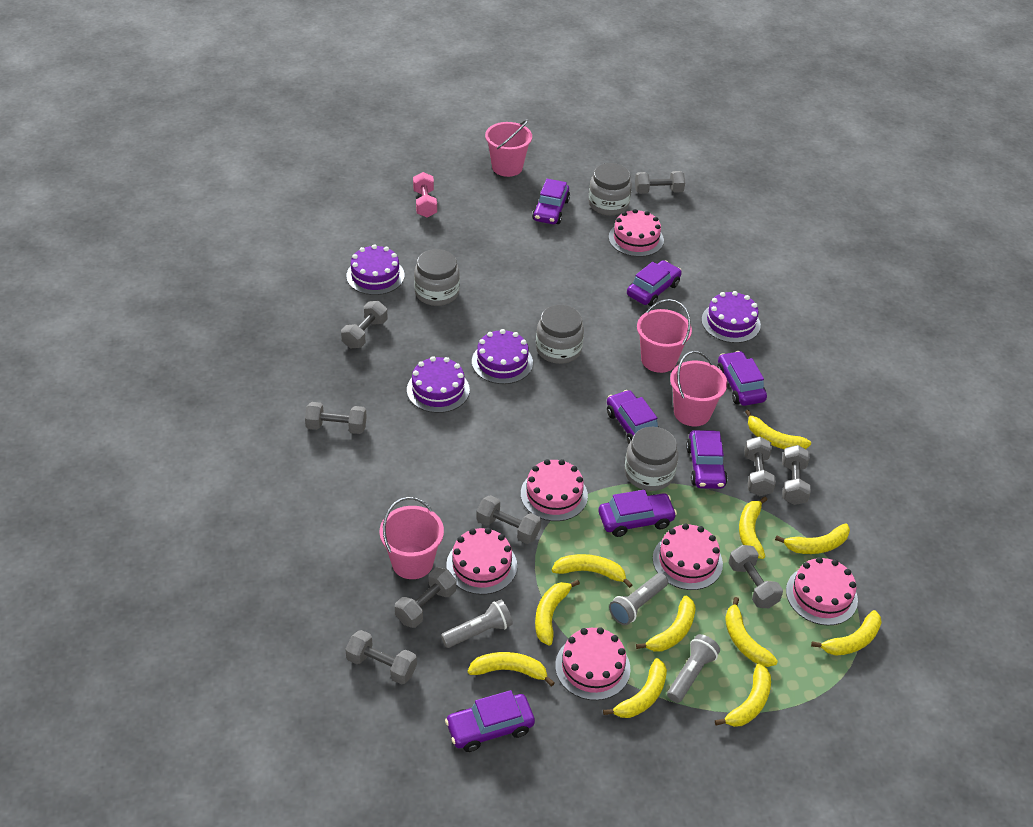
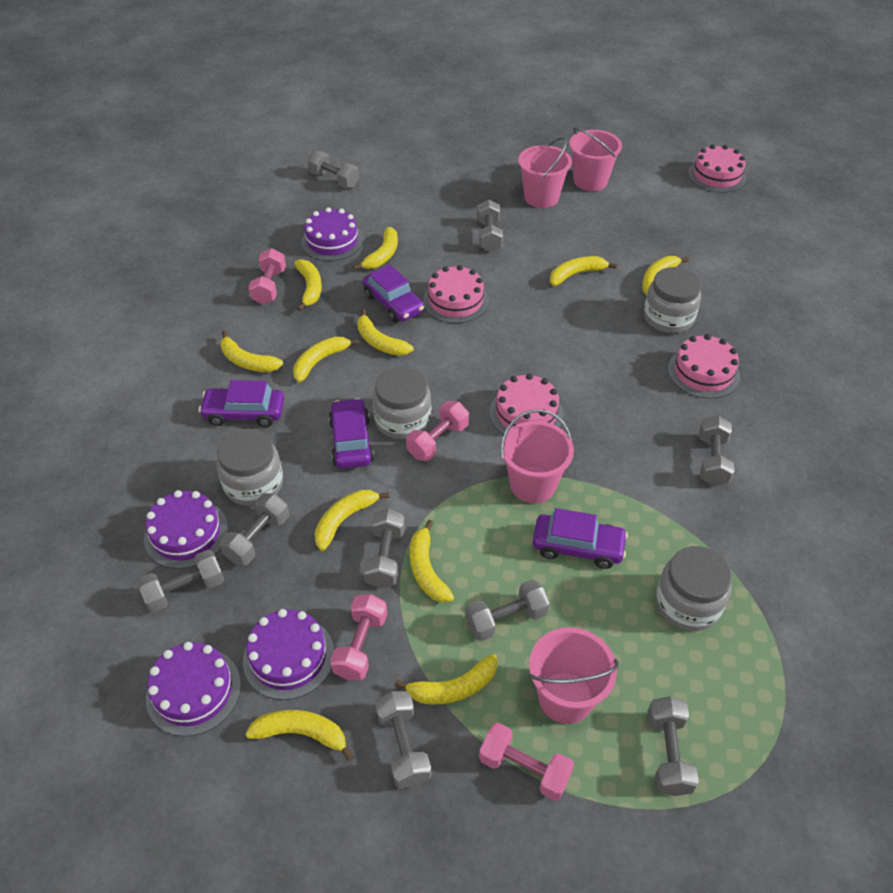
grey flashlight: [441,600,513,648] [609,573,668,625] [667,634,720,703] = 3 -> none = 0
pink cake: [446,528,517,595] [521,459,588,521] [555,627,630,700] [609,209,664,257] [653,523,723,590] [786,557,858,625] = 6 -> [423,265,489,323] [489,374,564,435] [668,334,740,399] [688,145,746,193] = 4
pink dumbbell: [413,172,437,218] = 1 -> [248,248,286,304] [330,594,387,680] [406,401,469,461] [479,723,574,801] = 4
purple car: [445,690,535,752] [532,179,570,224] [598,490,677,537] [607,390,659,444] [627,260,682,306] [686,430,728,489] [717,351,767,406] = 7 -> [199,380,284,427] [329,398,374,469] [363,264,424,322] [533,508,628,569] = 4

